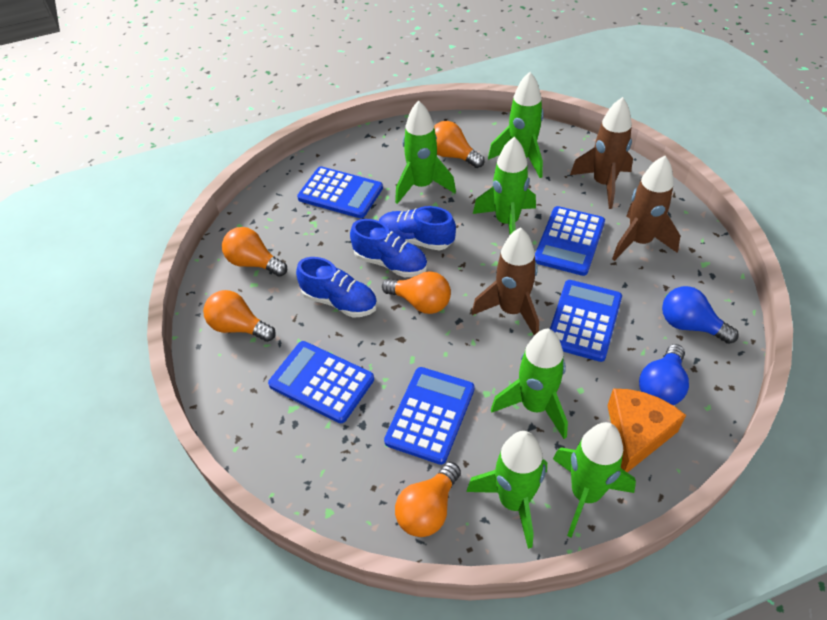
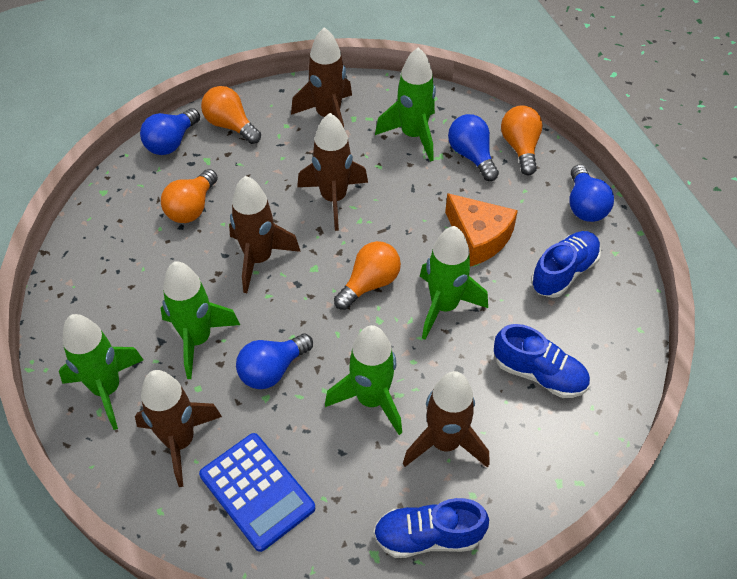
blue calculator: [268,341,374,423] [297,166,383,218] [384,367,475,465] [535,206,605,276] [550,280,622,362] = 5 -> [199,433,315,552] = 1
blue light bulb: [639,344,689,405] [662,286,739,344] = 2 -> [140,108,200,155] [236,334,313,389] [448,114,499,181] [570,165,614,222] = 4
brown rocket: [472,227,539,336] [570,97,633,209] [612,156,680,261] = 3 -> [135,370,222,487] [229,176,301,293] [291,27,352,127] [297,113,368,231] [403,371,490,468] = 5
green rocket: [395,101,456,204] [466,431,547,549] [473,137,536,235] [488,72,544,178] [491,328,568,439] [553,422,636,538] = 6 -> [59,314,143,430] [161,261,240,379] [325,325,402,435] [375,47,436,162] [420,226,488,340] = 5
orange light bulb: [203,290,276,342] [222,227,287,277] [382,271,451,314] [395,462,461,537] [434,121,485,168] = 5 -> [161,169,218,223] [201,86,261,144] [334,241,401,310] [501,105,543,176] = 4

